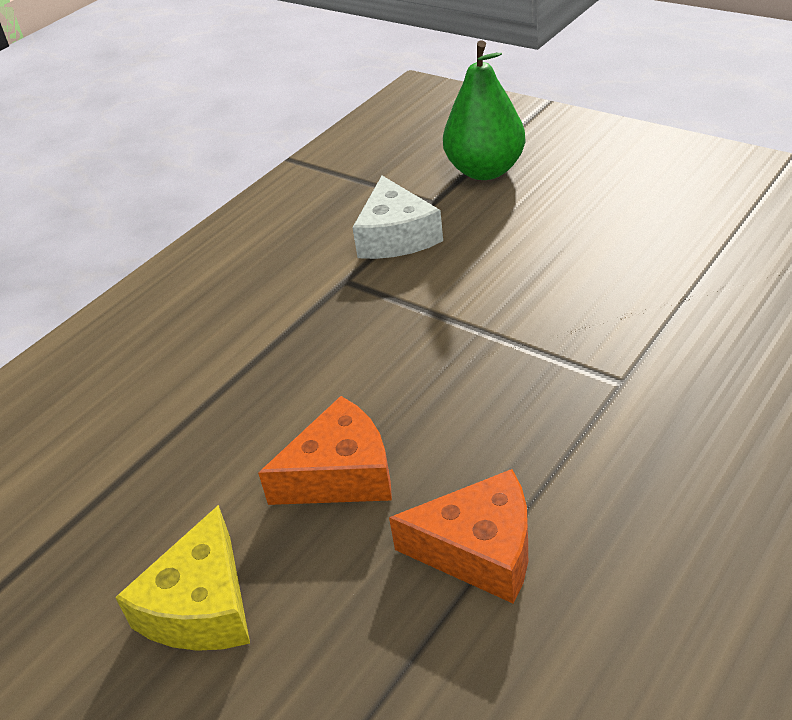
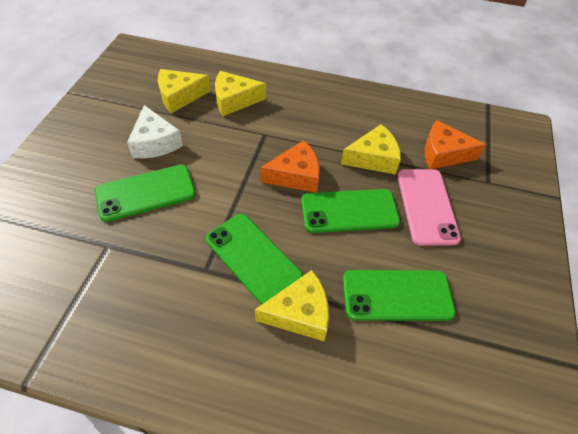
green pear: [443,40,526,180] = 1 -> none = 0
green phone: none = 0 -> [95,165,196,222] [206,214,303,305] [301,189,400,233] [343,270,456,321] = 4
pink phone: none = 0 -> [397,169,461,246] = 1
yellow cheese: [115,505,250,651] = 1 -> [158,69,211,114] [215,71,266,116] [255,270,329,341] [341,124,401,175] = 4

